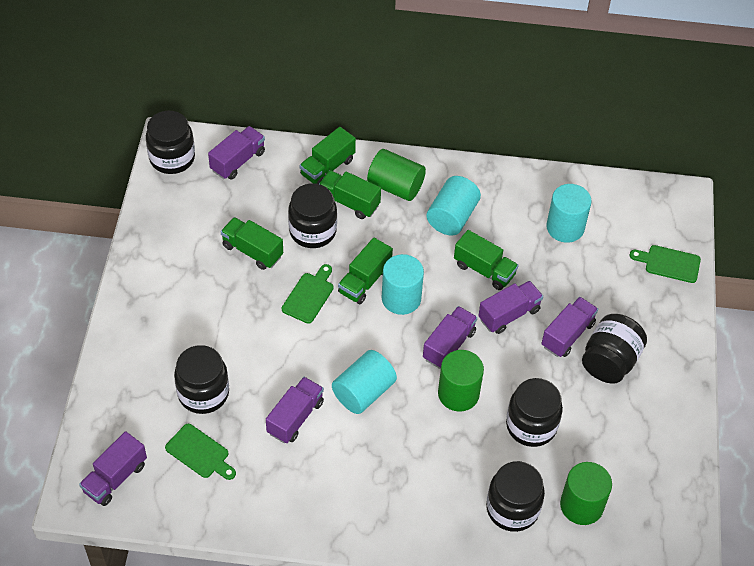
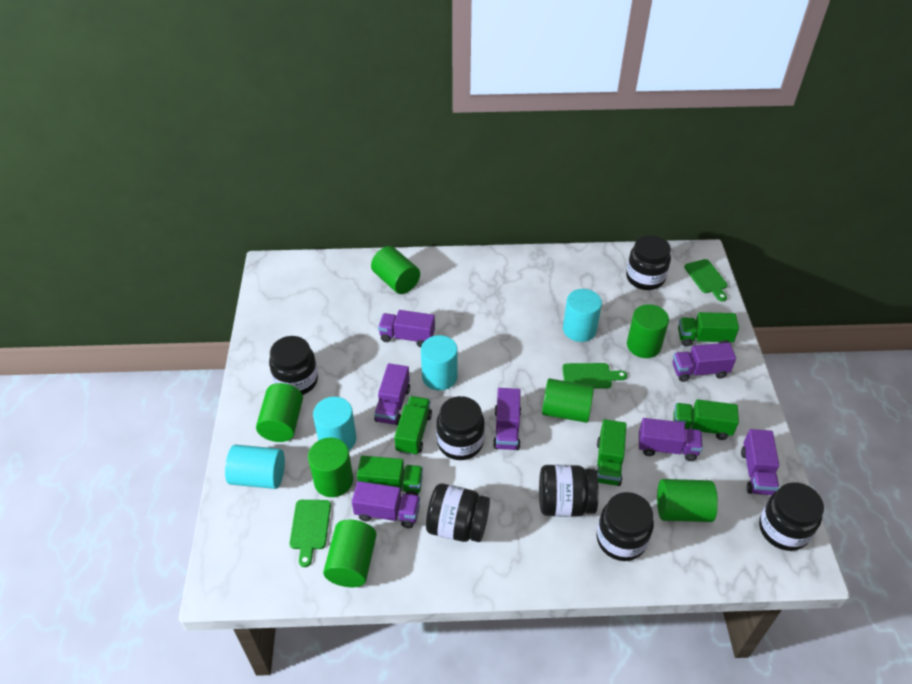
black jar: [146,111,195,174] [174,345,229,414] [288,183,337,248] [486,461,545,532] [506,378,563,447] [582,314,647,384] = 6 -> [269,336,318,395] [426,483,490,542] [436,396,485,460] [539,465,599,517] [597,492,654,561] [626,235,671,290] [759,482,824,551] = 7
green cylinder: [367,149,426,201] [438,350,484,412] [560,462,612,525] = 3 -> [256,383,303,442] [308,437,353,497] [323,520,377,587] [371,246,420,294] [542,378,594,423] [627,304,669,358] [657,479,718,522] = 7
purple truck: [79,431,147,506] [208,126,265,180] [266,377,324,443] [423,306,477,369] [478,281,543,334] [541,297,598,357] = 6 -> [352,481,420,528] [374,363,410,425] [378,310,435,347] [493,388,521,450] [639,418,703,461] [673,343,736,382] [741,429,779,495] = 7

